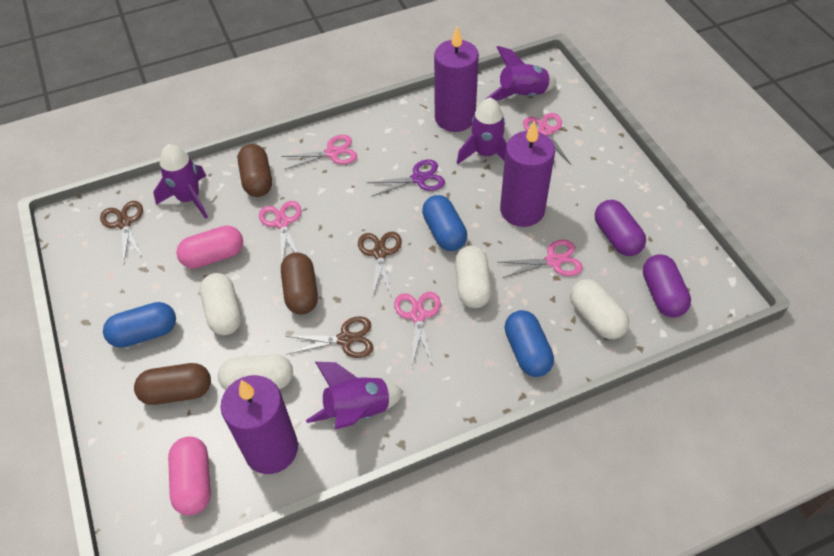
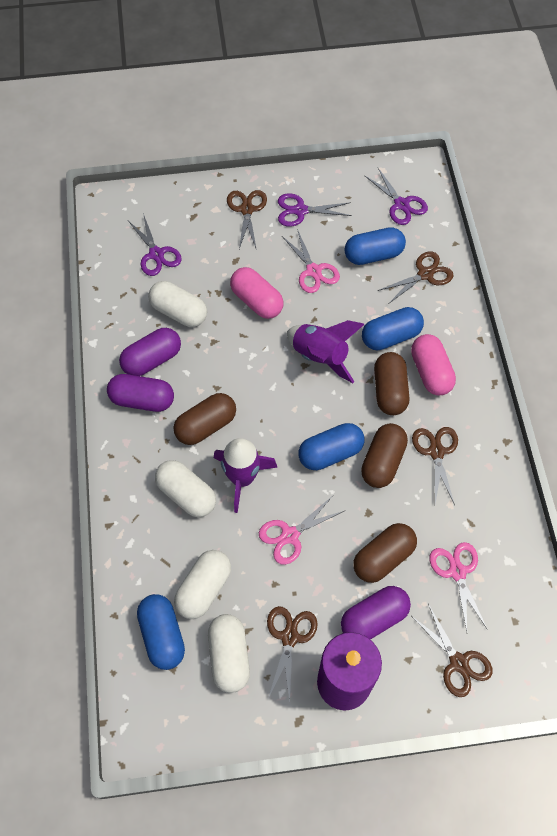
blue capsule: [103,302,176,348] [422,195,467,251] [505,310,554,377] = 3 -> [137,594,185,670] [298,423,364,470] [345,227,406,265] [362,307,424,351] = 4
brown capsule: [134,363,211,405] [238,144,272,197] [281,252,318,315] = 3 -> [173,393,236,445] [353,523,417,583] [361,423,408,488] [374,352,410,415] = 4
brown scissors: [100,201,143,262] [286,316,373,358] [358,232,402,298] = 3 -> [227,190,267,250] [267,606,318,702] [378,251,454,304] [412,427,458,505] [413,604,493,697] = 5
pink scissors: [259,201,301,262] [281,135,357,170] [394,292,441,366] [498,239,583,278] [523,113,571,167] = 5 -> [259,497,344,565] [282,229,340,293] [429,542,487,632] = 3
purple candle: [220,375,298,474] [434,26,479,132] [500,121,555,227] = 3 -> [317,632,382,711] = 1
purple capsule: [595,200,646,256] [643,254,691,318] = 2 -> [107,374,174,412] [119,328,181,376] [341,586,411,640] = 3
purple rocket: [153,144,208,219] [306,362,404,430] [457,98,507,164] [486,46,557,100] = 4 -> [214,438,278,513] [287,320,365,383] = 2
purple scissors: [367,160,445,197] = 1 -> [128,213,182,276] [278,193,352,227] [364,168,428,225] = 3

